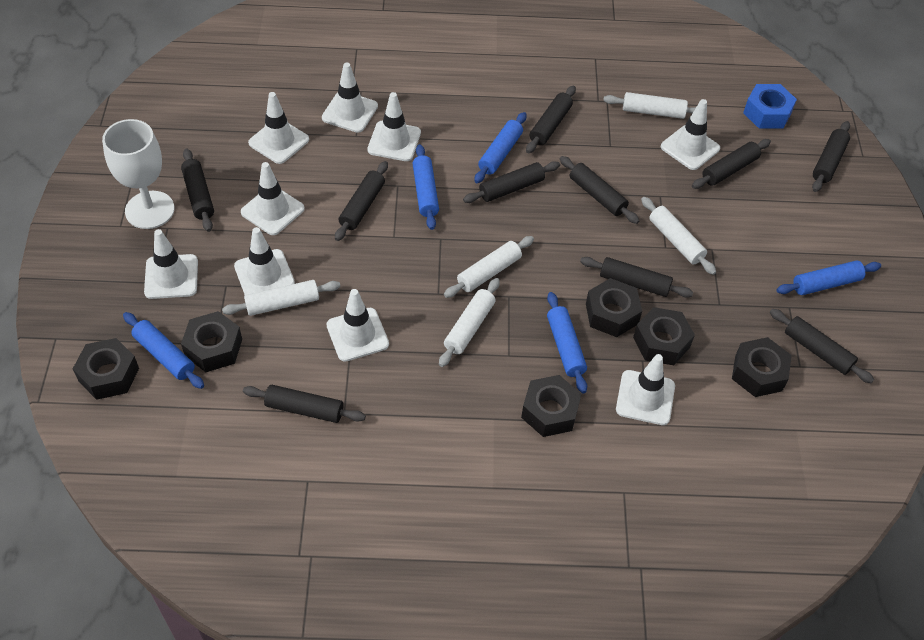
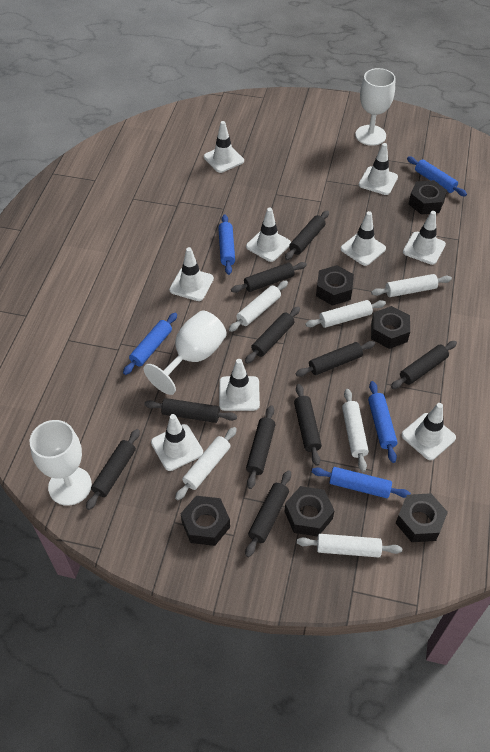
blue nut: [743,84,797,129] = 1 -> none = 0
white goblet: [102,119,175,229] = 1 -> [30,420,92,506] [144,310,227,395] [355,68,395,146] = 3
white rolling pin: [222,280,341,316] [439,278,500,367] [444,236,534,298] [603,92,696,119] [641,197,716,275] = 5 -> [175,427,237,500] [229,281,288,332] [297,534,402,558] [306,300,386,328] [342,389,369,472] [371,274,452,297] = 6

